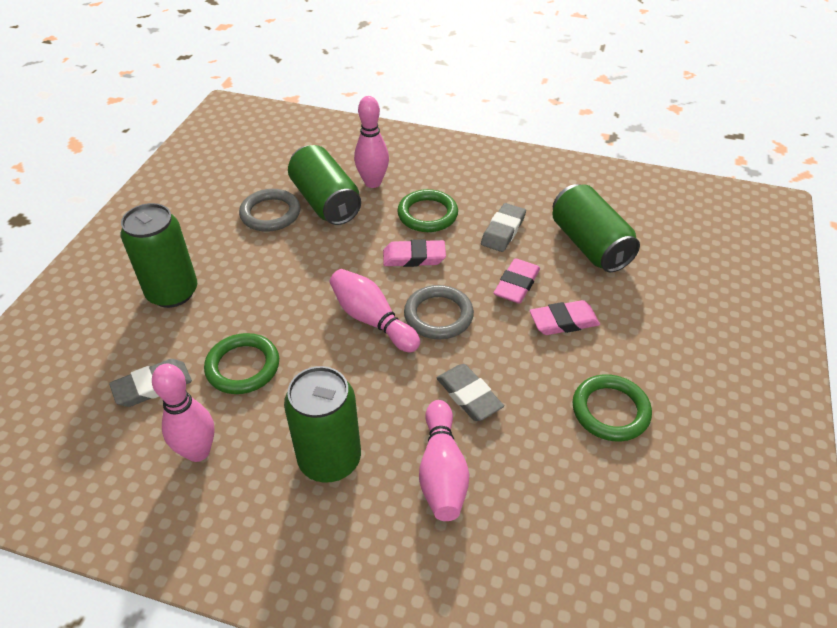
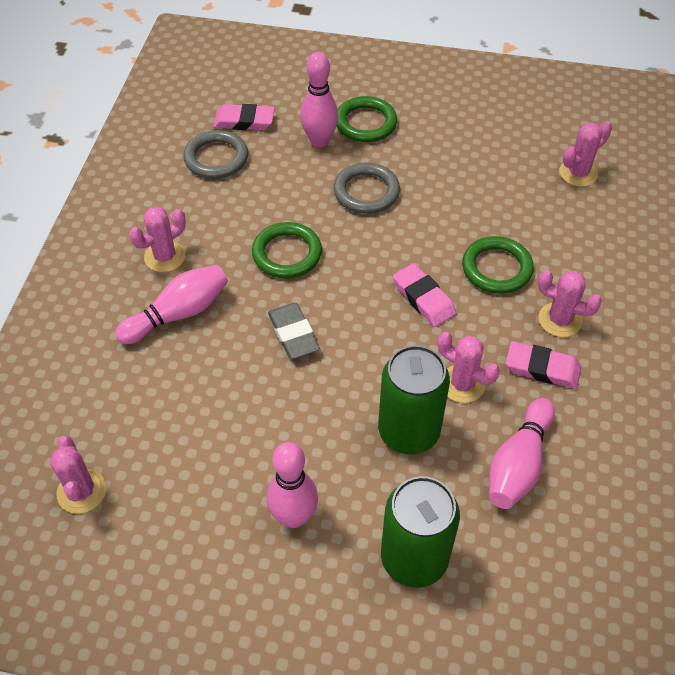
green can: [121,203,197,308] [284,366,361,483] [288,145,361,225] [552,184,640,272] = 4 -> [378,345,450,454] [381,476,460,588] = 2
grey eraser: [109,359,192,407] [437,364,504,421] [481,203,526,252] = 3 -> [268,303,320,359] = 1
pink cactus: none = 0 -> [50,436,106,514] [129,206,186,272] [438,332,500,403] [538,270,602,337] [559,121,612,187] = 5

